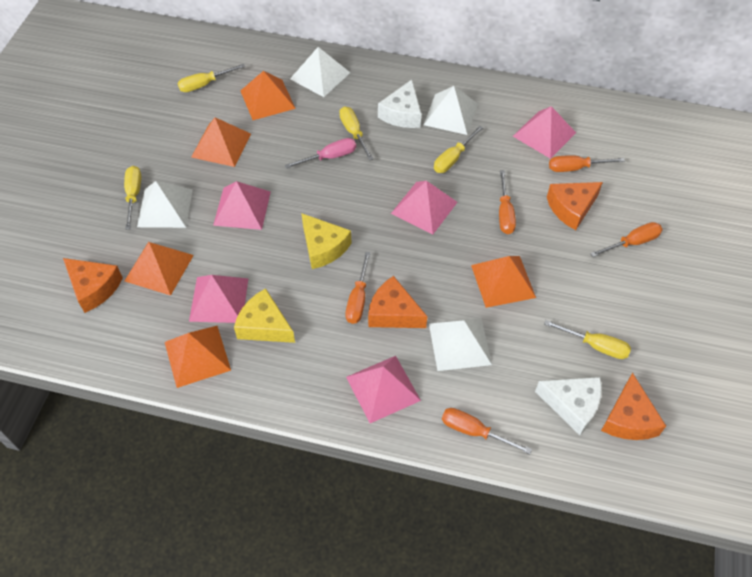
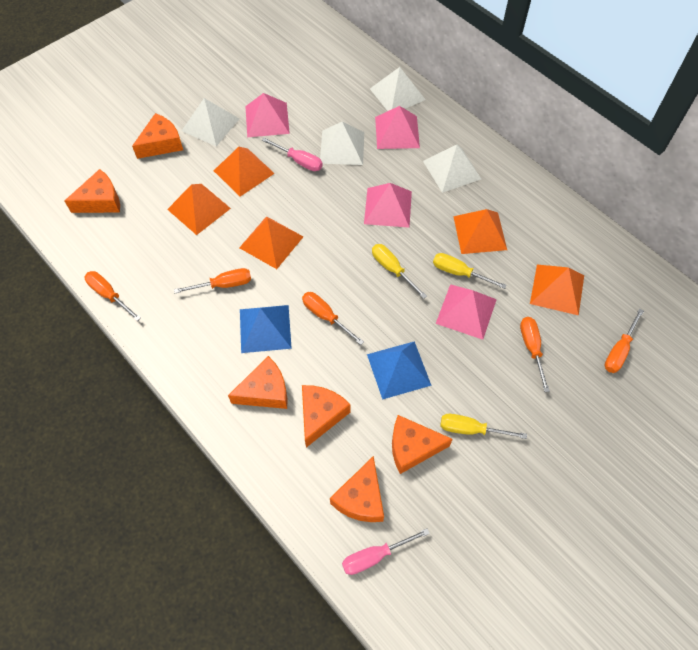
blue pyramid: none = 0 -> [240,305,292,353] [367,341,432,400] = 2
orange cheese: [63,258,123,313] [368,276,427,328] [547,182,603,230] [601,373,666,440] = 4 -> [64,169,120,213] [132,113,183,159] [228,356,288,409] [302,385,350,448] [330,456,384,522] [392,415,453,474] = 6
pink pyramid: [189,275,248,323] [213,181,271,230] [346,356,421,423] [391,181,457,235] [513,106,576,159] = 5 -> [245,93,290,137] [364,183,412,228] [375,106,420,149] [436,284,497,340] = 4
pink screwdriver: [285,138,356,169] = 1 -> [262,138,323,171] [342,528,430,575] = 2
white cheese: [378,80,421,128] [535,377,602,435] = 2 -> none = 0
yellow cheese: [234,288,295,343] [301,213,352,269] = 2 -> none = 0
yellow screwdriver: [124,166,141,229] [177,64,245,92] [339,106,374,160] [434,126,483,173] [544,320,631,359] = 5 -> [372,244,427,299] [433,253,507,289] [440,414,527,439] = 3

